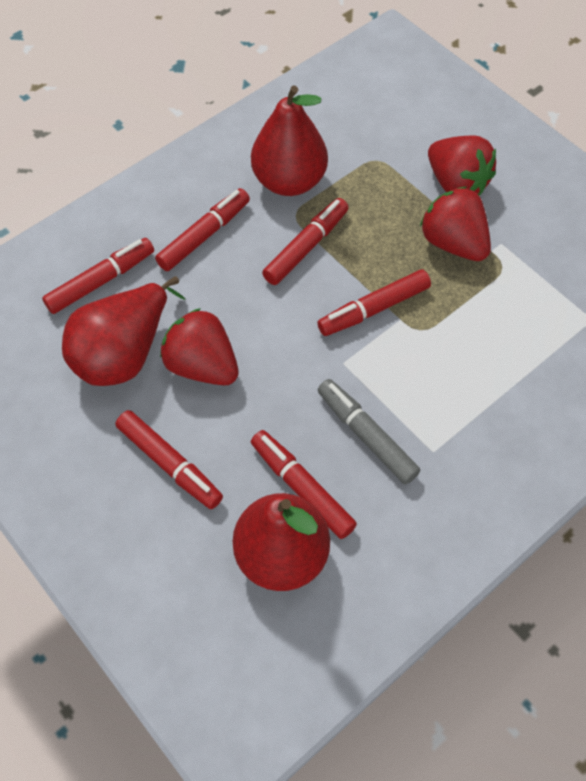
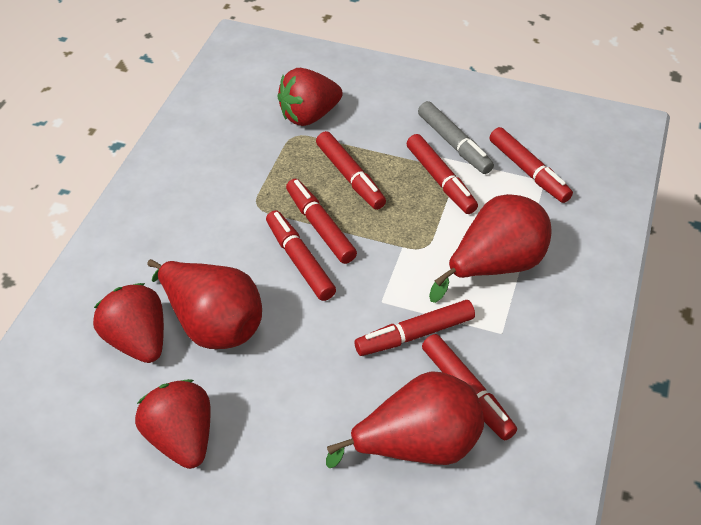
red marker: [42,238,154,314] [115,410,223,509] [155,188,250,271] [251,430,357,539] [262,198,349,285] [317,269,431,336] = 6 -> [266,210,336,301] [286,179,357,264] [316,131,386,210] [355,300,475,356] [406,134,478,214] [422,334,517,441] [490,127,573,203] = 7

